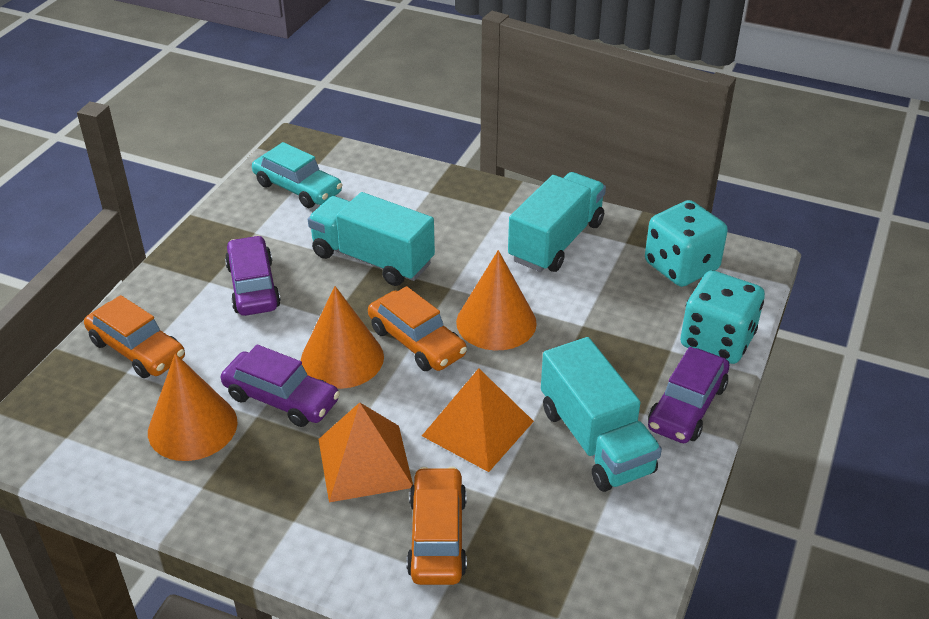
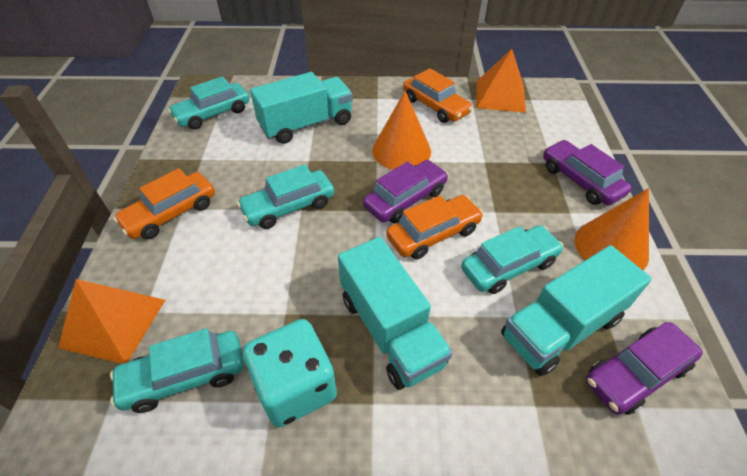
orange cone: [148,353,238,461] [301,286,384,389] [456,250,537,350] = 3 -> [372,91,431,170] [575,188,649,270] = 2
turquoise car: [252,142,342,208] = 1 -> [110,328,244,413] [168,76,250,129] [237,164,334,229] [461,225,564,294] = 4
turquoise dice: [645,200,728,287] [680,270,765,364] = 2 -> [243,319,337,427] = 1

